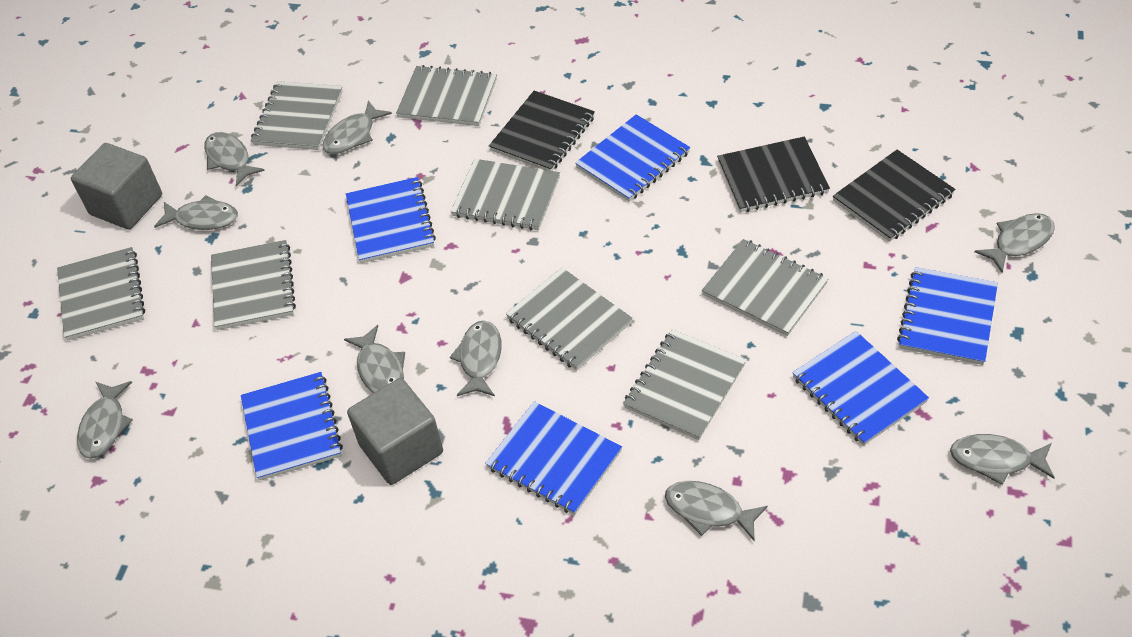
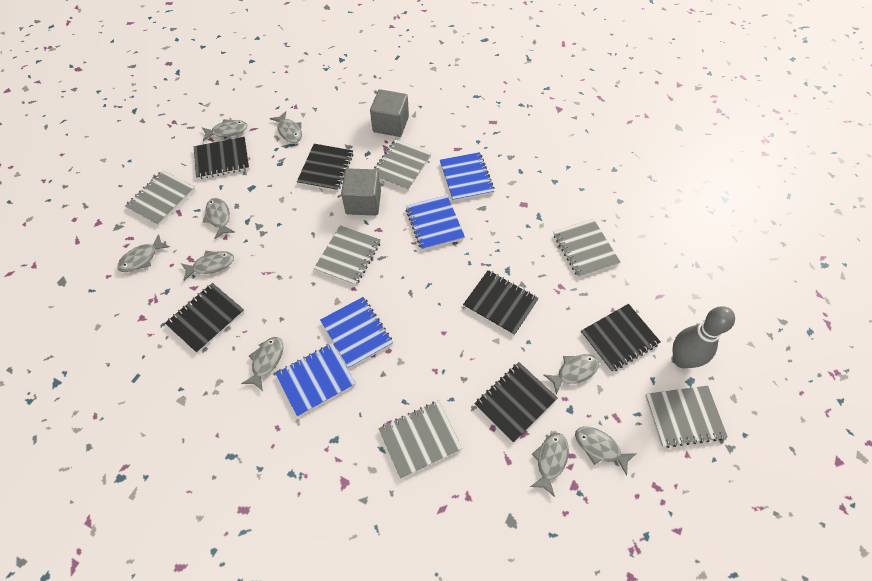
black notebook: [489,91,595,171] [717,137,830,212] [833,150,955,242] = 3 -> [165,283,245,353] [194,137,249,179] [297,144,353,191] [463,270,539,336] [475,362,558,443] [580,304,661,372] = 6
blue notebook: [241,372,343,481] [346,177,436,263] [485,401,622,515] [575,114,690,202] [792,331,929,446] [897,267,998,365] = 6 -> [275,343,356,417] [320,297,393,369] [405,195,465,250] [440,152,495,201] = 4
grey bowling pin: none = 0 -> [673,306,735,368] = 1
grey notebook: [57,247,145,341] [211,240,296,330] [251,81,343,150] [396,65,497,126] [451,159,560,230] [506,268,633,371] [623,329,746,440] [702,239,829,336] = 8 -> [125,170,196,226] [314,225,381,286] [374,140,432,191] [378,401,462,479] [553,219,621,278] [645,386,728,448] = 6

